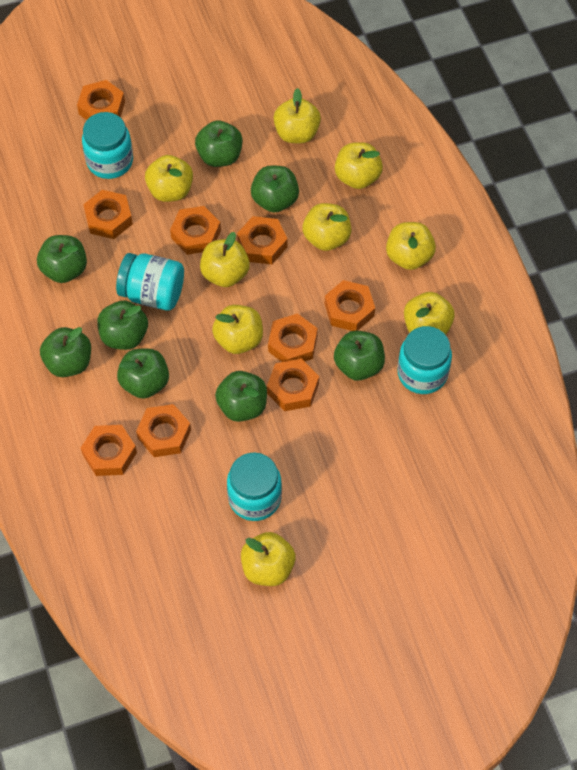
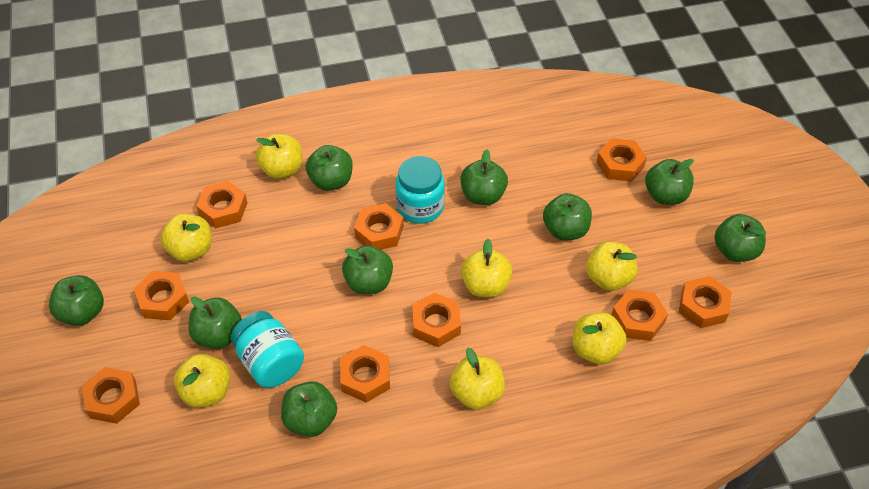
green apple: [37,235,87,283] [40,327,91,377] [97,300,148,350] [117,349,169,399] [195,120,243,167] [215,371,267,422] [251,165,299,212] [334,331,385,381] = 8 -> [49,275,104,326] [188,296,242,349] [281,381,337,437] [306,145,353,191] [342,245,393,294] [460,149,508,205] [543,193,592,240] [645,159,694,205] [714,214,766,262] = 9
turquoise jar: [82,112,133,179] [116,253,184,311] [227,452,282,521] [397,326,452,394] = 4 -> [231,311,304,388] [396,156,445,224] = 2
yellow apple: [145,155,193,202] [200,232,250,287] [212,305,263,354] [241,532,296,586] [273,88,321,143] [303,203,351,251] [335,142,383,189] [386,222,436,270] [404,292,455,335] = 9 -> [161,214,211,262] [174,354,230,408] [256,134,302,179] [450,348,505,409] [461,239,512,297] [573,313,626,364] [586,242,638,291] = 7

